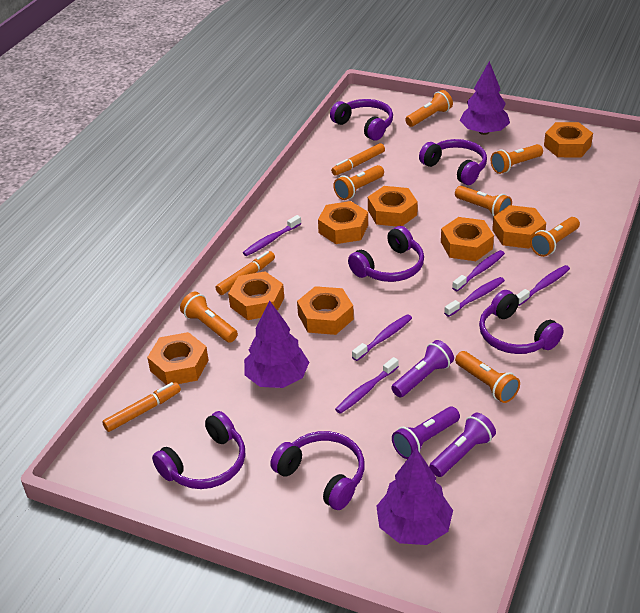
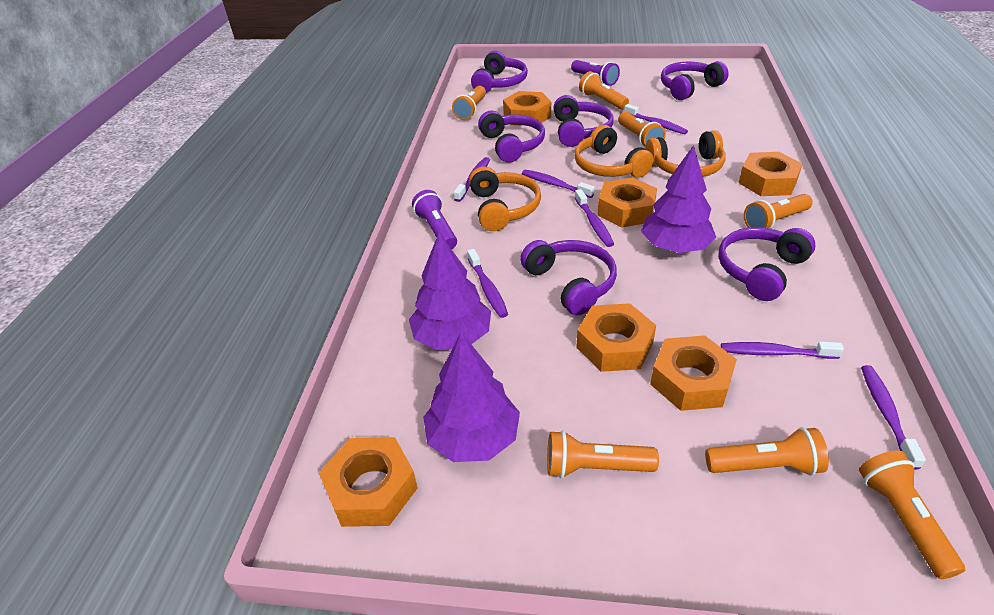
orange headphones: none = 0 -> [469,167,541,231] [575,125,654,178] [645,130,726,177] = 3
orange marker: [102,382,181,432] [215,251,275,295] [331,143,385,176] = 3 -> none = 0
orange nut: [147,332,209,385] [228,271,284,320] [297,286,354,335] [318,201,368,244] [368,186,418,227] [441,217,494,261] [492,205,546,249] [544,122,593,157] = 8 -> [319,437,418,527] [503,91,551,126] [576,303,656,372] [597,177,657,228] [650,335,737,411] [739,152,802,196] = 6
purple flashlight: [391,340,454,397] [392,407,460,459] [429,413,496,477] = 3 -> [412,190,457,249] [571,60,620,86] = 2
purple toothbrush: [243,215,302,256] [335,357,399,414] [352,314,412,361] [444,277,505,317] [452,250,505,291] [516,265,570,306] = 6 -> [454,157,490,202] [467,249,508,318] [522,170,595,198] [575,189,614,247] [624,104,688,134] [721,342,844,359] [861,365,926,470] = 7

